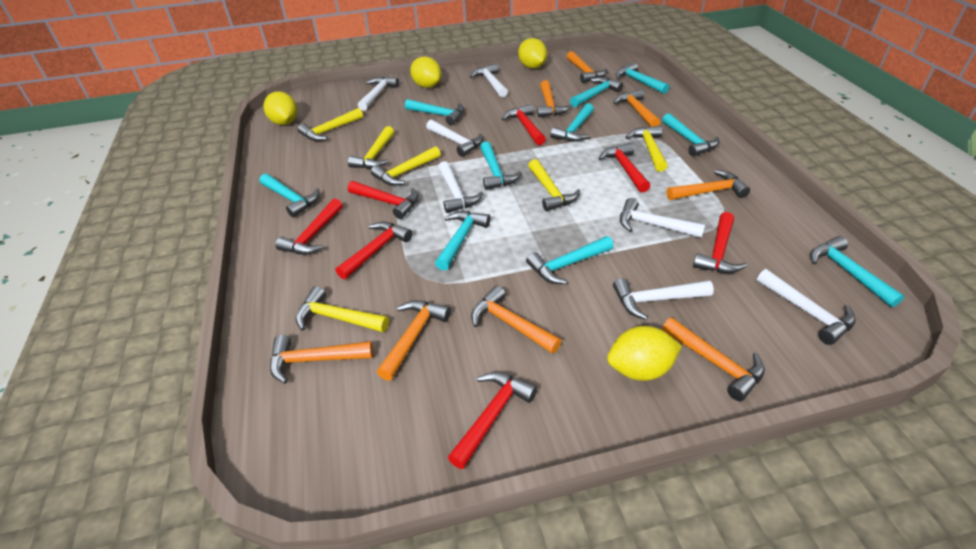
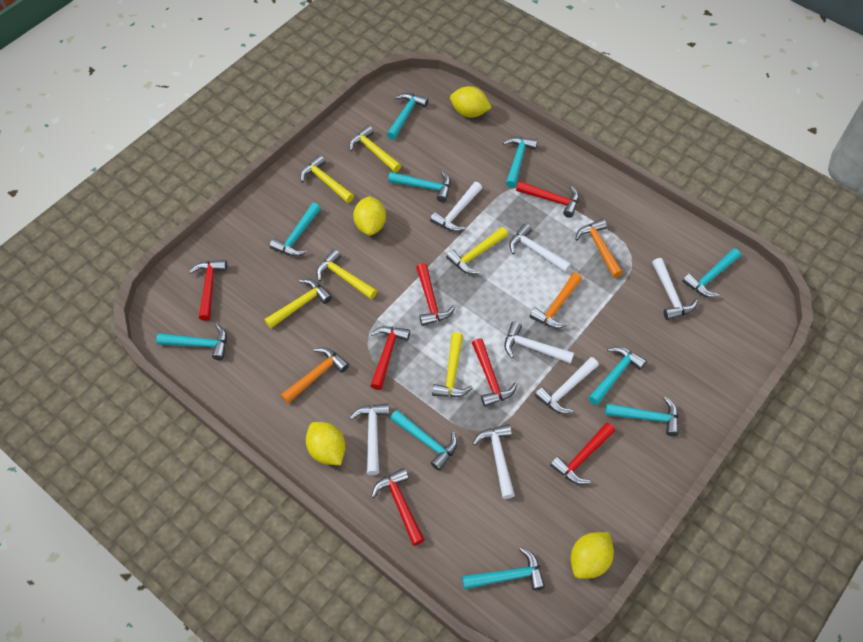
orange hammer: [270,335,373,384] [377,300,451,381] [471,286,562,354] [537,80,571,117] [566,51,607,83] [613,89,661,127] [662,318,765,401] [667,170,750,200] = 8 -> [281,347,349,404] [530,273,582,329] [575,219,623,278] = 3

